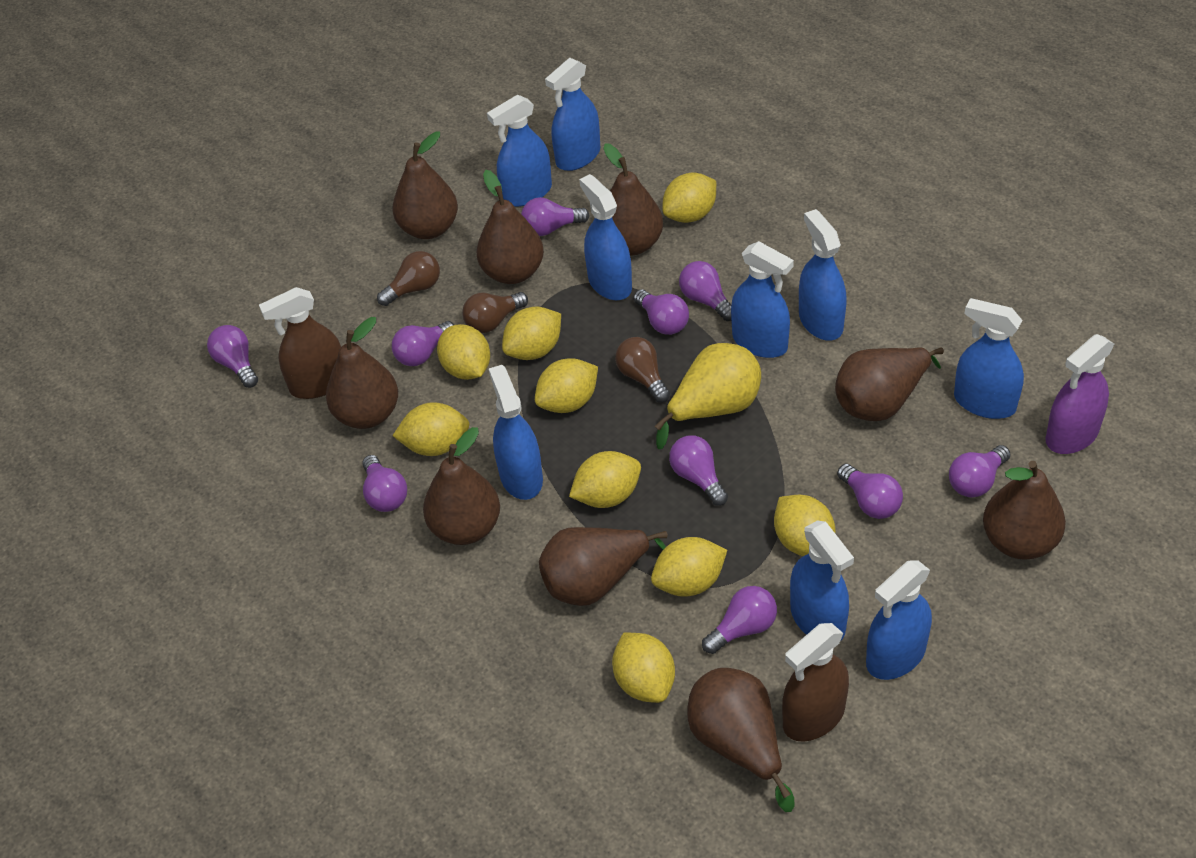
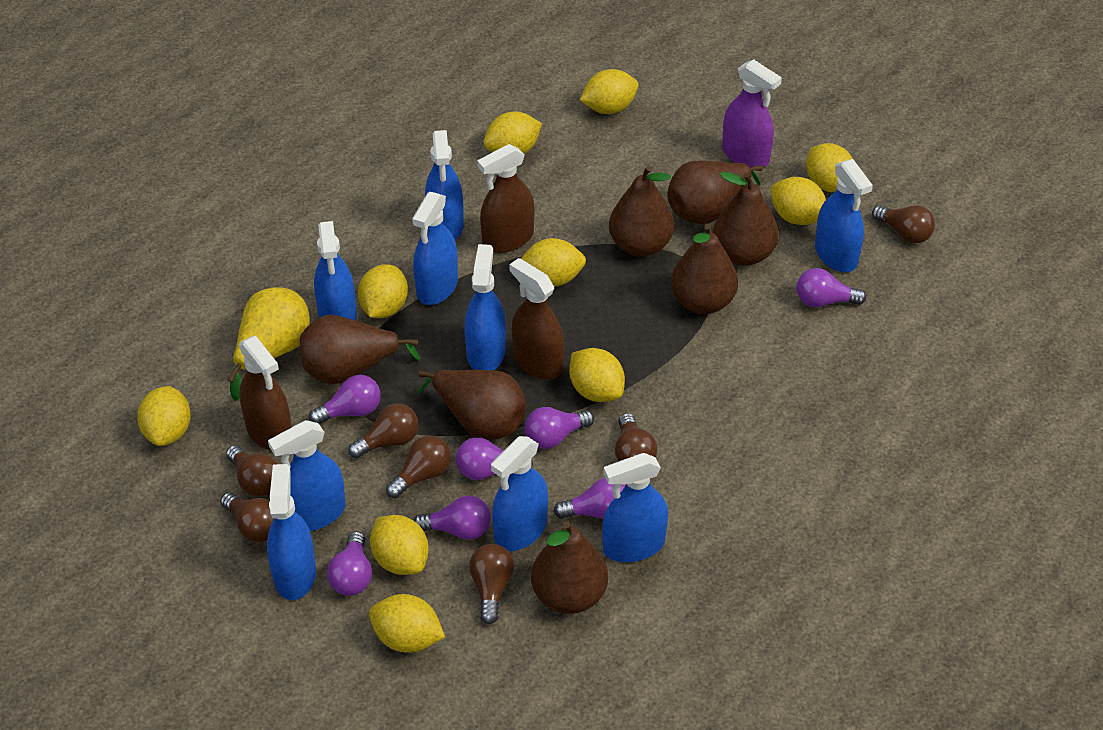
brown light bulb: [377,251,440,306] [462,292,528,333] [615,337,670,402] = 3 -> [220,492,274,542] [226,445,277,497] [348,403,419,458] [386,435,451,498] [469,544,514,624] [615,413,658,462] [872,205,935,243] = 7
brown pear: [326,317,398,429] [392,132,458,239] [423,427,500,545] [476,170,544,284] [539,527,668,606] [603,143,663,256] [687,668,794,812] [835,347,944,421] [983,461,1066,560] = 9 -> [300,315,420,384] [418,370,526,440] [531,521,608,614] [609,166,674,257] [667,161,763,224] [671,224,738,314] [713,172,779,266] = 7
brown spray bottle: [259,287,341,399] [782,623,849,742] = 2 -> [239,336,292,451] [477,144,534,253] [509,258,564,380] = 3
purple light bulb: [207,325,258,388] [362,455,407,512] [392,321,454,366] [521,197,590,236] [634,289,689,335] [669,435,728,506] [679,261,731,321] [702,586,777,654] [837,464,903,519] [949,445,1011,498] = 10 -> [309,375,381,424] [327,531,372,596] [413,496,491,540] [456,437,533,480] [525,407,594,449] [554,478,626,519] [797,268,866,307] = 7
yellow lemon: [393,402,469,456] [437,324,490,380] [502,307,561,360] [535,358,598,413] [569,451,641,508] [612,632,675,703] [651,537,727,597] [662,173,716,223] [774,495,835,556] = 9 -> [137,386,191,446] [358,264,408,318] [369,594,445,653] [370,515,429,575] [484,111,542,154] [521,238,586,287] [569,348,625,402] [580,69,638,114] [770,177,826,225] [806,143,853,192] = 10

